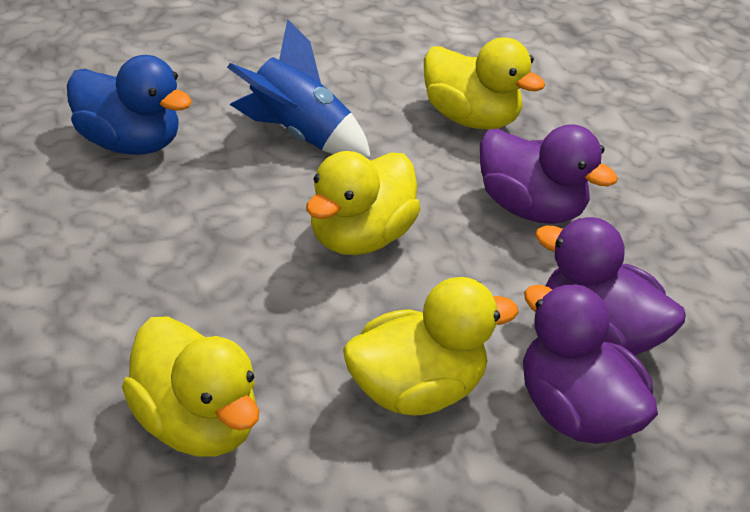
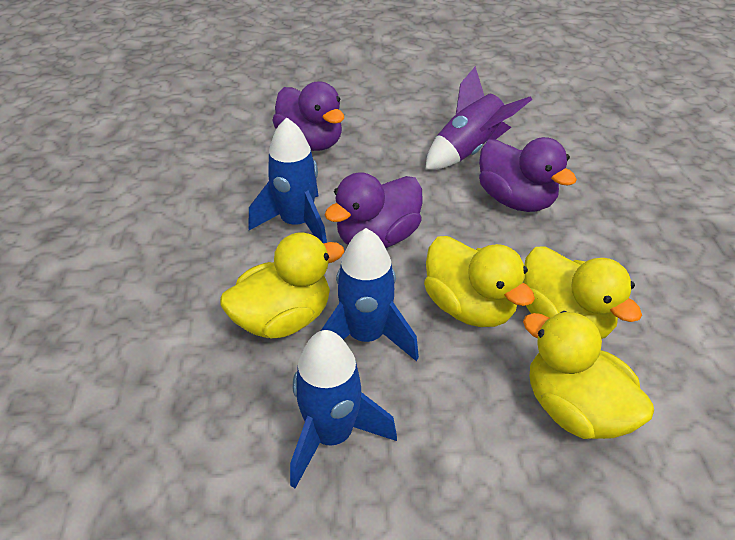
blue duck: [67,55,192,155] = 1 -> none = 0
blue rocket: [227,19,371,159] = 1 -> [249,117,327,243] [290,330,397,488] [321,228,419,361] = 3
purple rocket: none = 0 -> [425,66,532,170] = 1

